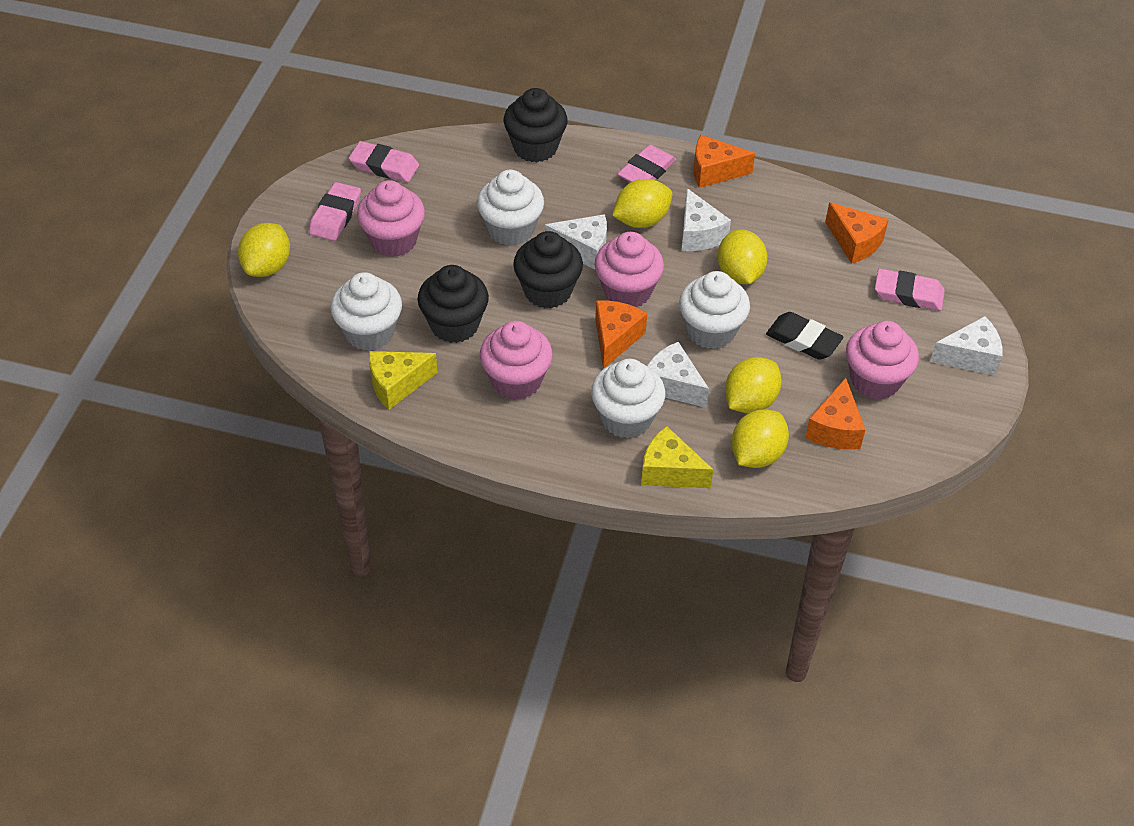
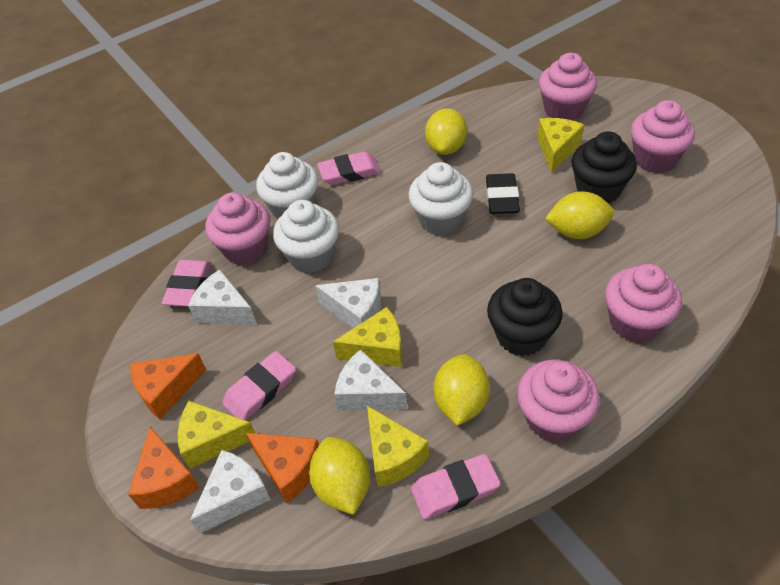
black cupcake: [418,265,489,343] [504,88,568,162] [513,231,583,308] = 3 -> [487,278,563,356] [571,131,637,203] = 2
orange cheese: [595,300,647,369] [694,135,755,188] [805,378,865,450] [825,202,889,264] = 4 -> [128,427,200,509] [131,353,206,419] [246,433,319,503] = 3
pink cupcake: [357,180,425,257] [480,321,553,400] [594,232,664,307] [846,321,919,400] = 4 -> [205,193,270,265] [517,360,600,442] [539,53,597,121] [605,264,682,342] [631,100,695,173] = 5
white cupcake: [330,272,402,351] [477,170,544,246] [591,359,665,439] [679,271,750,349] = 4 -> [256,152,318,220] [273,200,339,273] [408,162,473,235] = 3
yellow cheese: [369,351,437,410] [641,426,713,488] = 2 -> [178,401,255,469] [333,307,402,367] [367,406,429,487] [537,118,584,173] = 4
yellow lemon: [238,223,290,277] [612,179,672,228] [718,229,768,284] [725,357,782,413] [731,409,789,468] = 5 -> [309,437,370,515] [425,108,467,155] [433,354,490,426] [545,191,614,239] = 4

